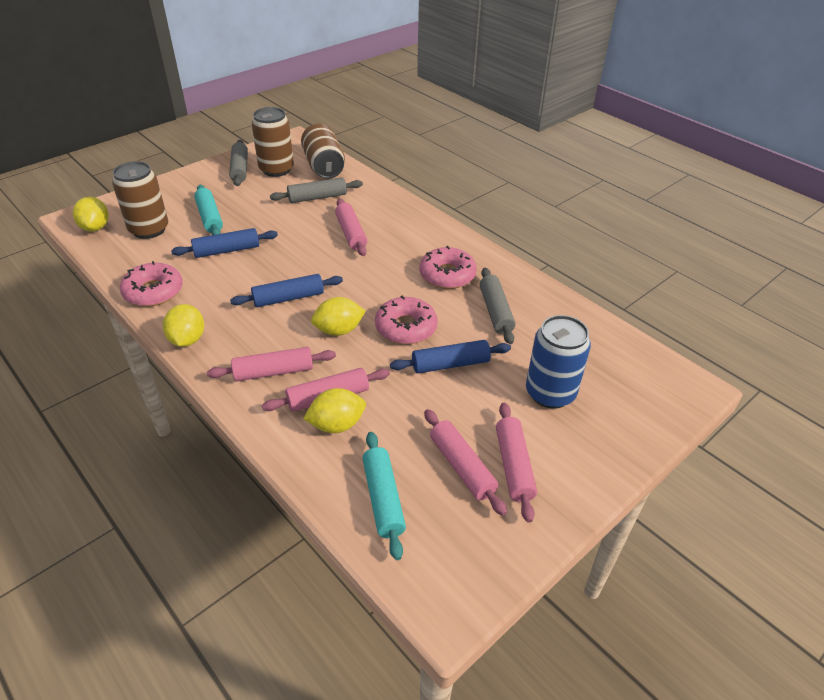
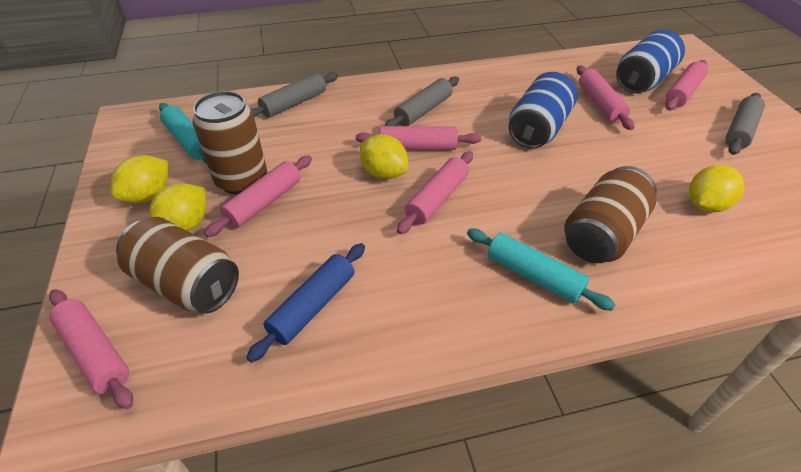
blue can: [526,315,591,409] = 1 -> [508,72,578,149] [616,29,685,93] = 2
blue rolling pin: [171,228,278,258] [230,274,343,307] [390,340,511,373] = 3 -> [246,243,365,363] = 1
pink donut: [120,261,183,307] [375,296,438,344] [419,246,477,289] = 3 -> none = 0
pink rolling pin: [207,347,336,381] [262,368,390,412] [335,199,367,256] [424,409,507,516] [496,403,537,523] = 5 -> [49,289,133,409] [204,156,312,237] [356,126,481,150] [397,151,473,234] [577,65,634,130] [665,60,708,110] = 6

